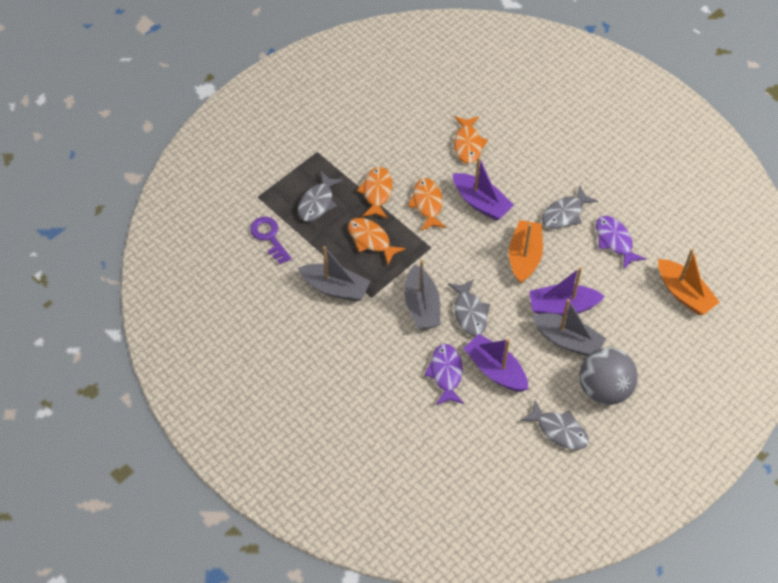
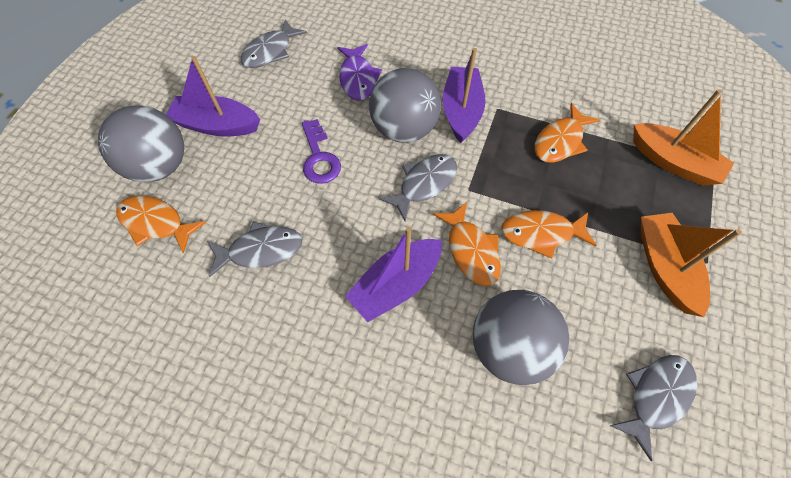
grey ball: [579,347,638,405] = 1 -> [98,106,184,182] [369,68,441,143] [473,290,569,385] = 3
grey boat: [298,246,370,301] [404,260,440,330] [532,299,606,356] = 3 -> none = 0
purple fish: [424,344,464,405] [596,216,646,269] = 2 -> [337,44,382,101] = 1

